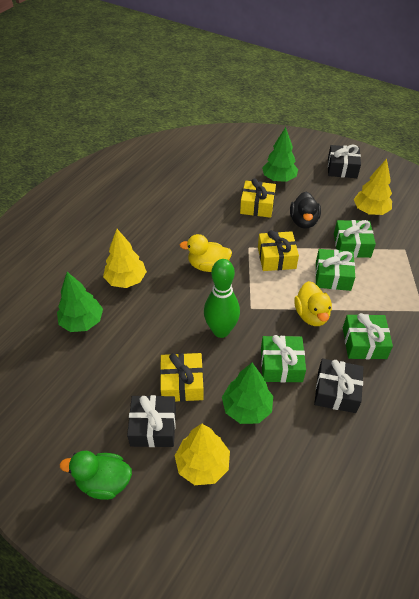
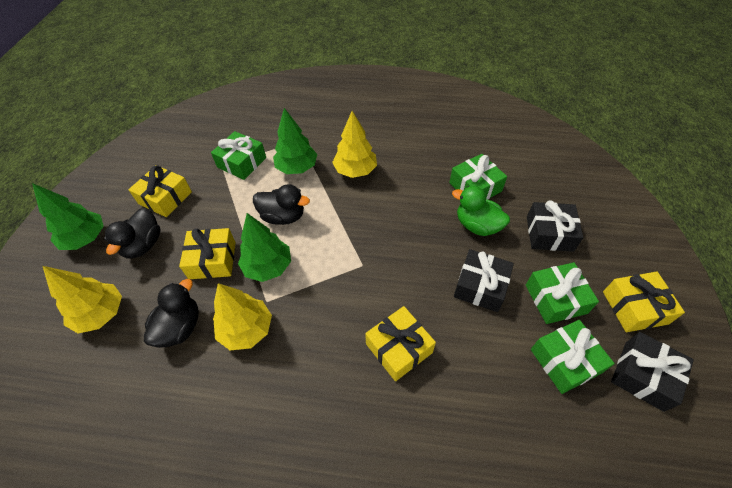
black duck: [290,192,321,229] = 1 -> [104,208,161,259] [144,279,198,348] [253,184,310,225] = 3
green bowling pin: [204,259,240,338] = 1 -> none = 0
yellow duck: [180,234,232,272] [294,281,332,326] = 2 -> none = 0
yellow gift: [160,353,204,402] [240,178,276,218] [258,230,299,271] = 3 -> [128,165,192,217] [179,228,236,279] [365,306,436,381] [603,272,685,332] = 4

